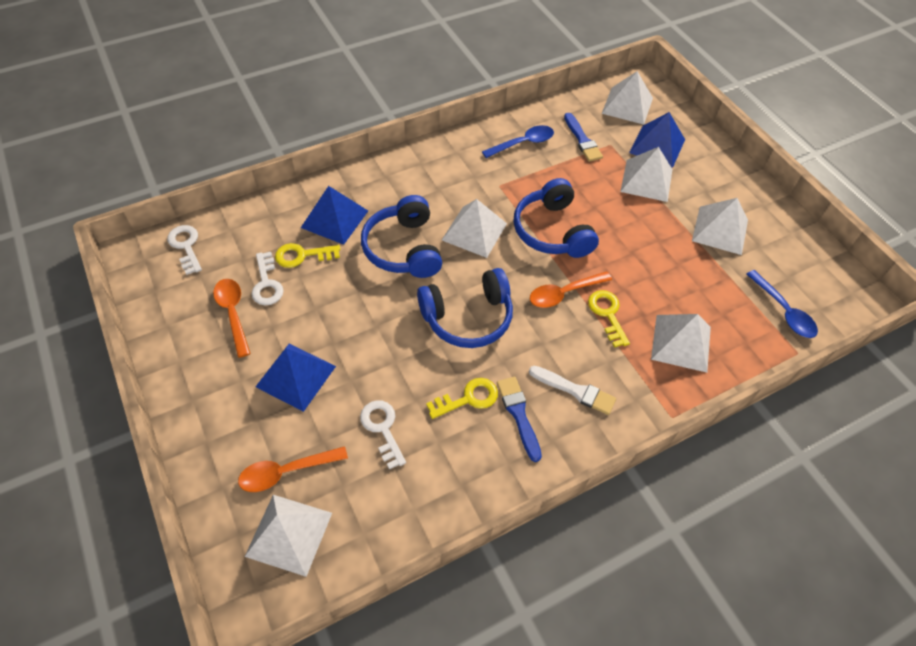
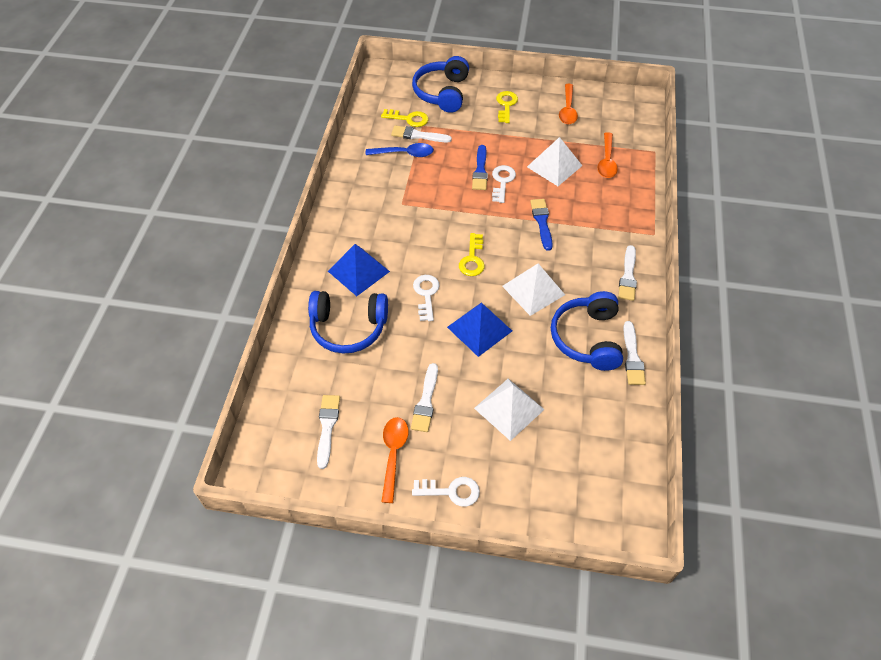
blue pyramid: [255,344,336,412] [301,186,368,245] [629,112,685,168] = 3 -> [328,244,390,296] [447,303,512,357] = 2
blue spoon: [482,125,554,158] [746,270,818,338] = 2 -> [366,143,434,157] = 1
white brush: [529,366,616,415] = 1 -> [317,395,340,469] [391,125,452,142] [411,363,438,432] [618,245,637,301] [623,321,646,385] = 5
white pyramid: [245,495,332,577] [442,199,507,258] [602,71,653,125] [620,147,673,202] [651,314,711,372] [692,198,748,255] = 6 -> [474,379,545,441] [502,264,565,316] [527,137,583,186] = 3

